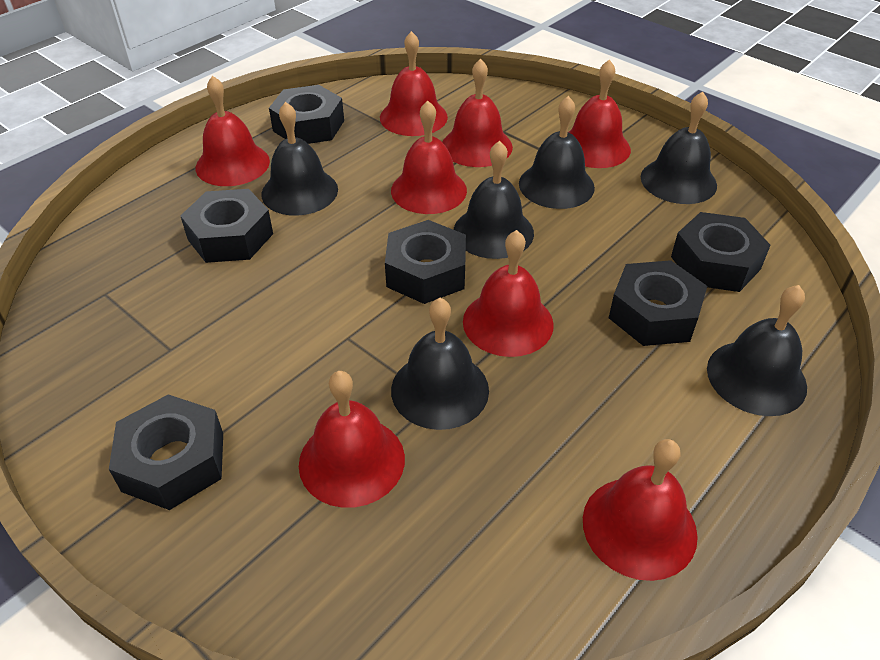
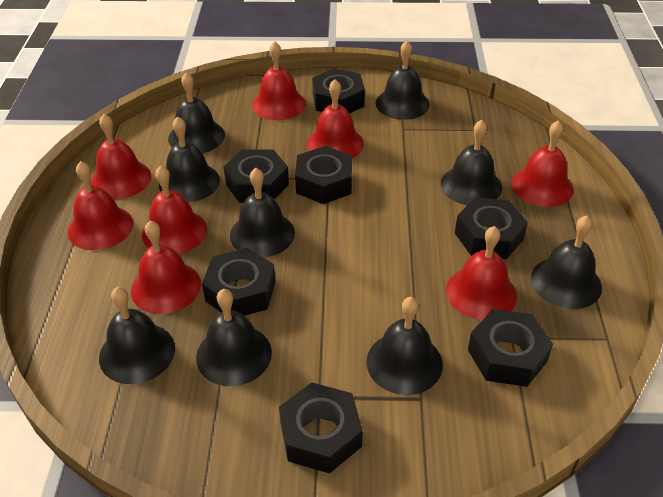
black bell: [261,102,338,216] [391,298,489,430] [454,141,534,259] [519,96,595,209] [641,92,717,204] [707,285,807,416] = 6 -> [99,287,175,384] [159,116,220,202] [168,72,225,153] [196,289,272,386] [230,168,295,257] [366,297,443,395] [376,40,430,120] [441,120,502,205] [531,216,602,309] = 9
black nut: [109,394,223,510] [180,189,273,263] [269,85,344,144] [385,220,466,304] [609,260,707,346] [671,212,771,292] = 6 -> [202,248,275,316] [224,149,289,203] [279,383,363,474] [295,146,352,204] [312,68,365,114] [455,197,528,259] [468,309,553,387] = 7

